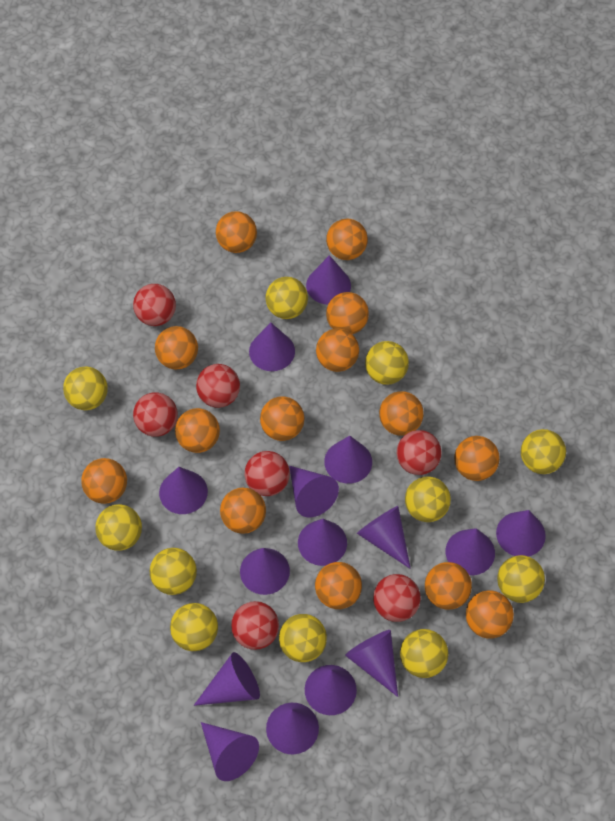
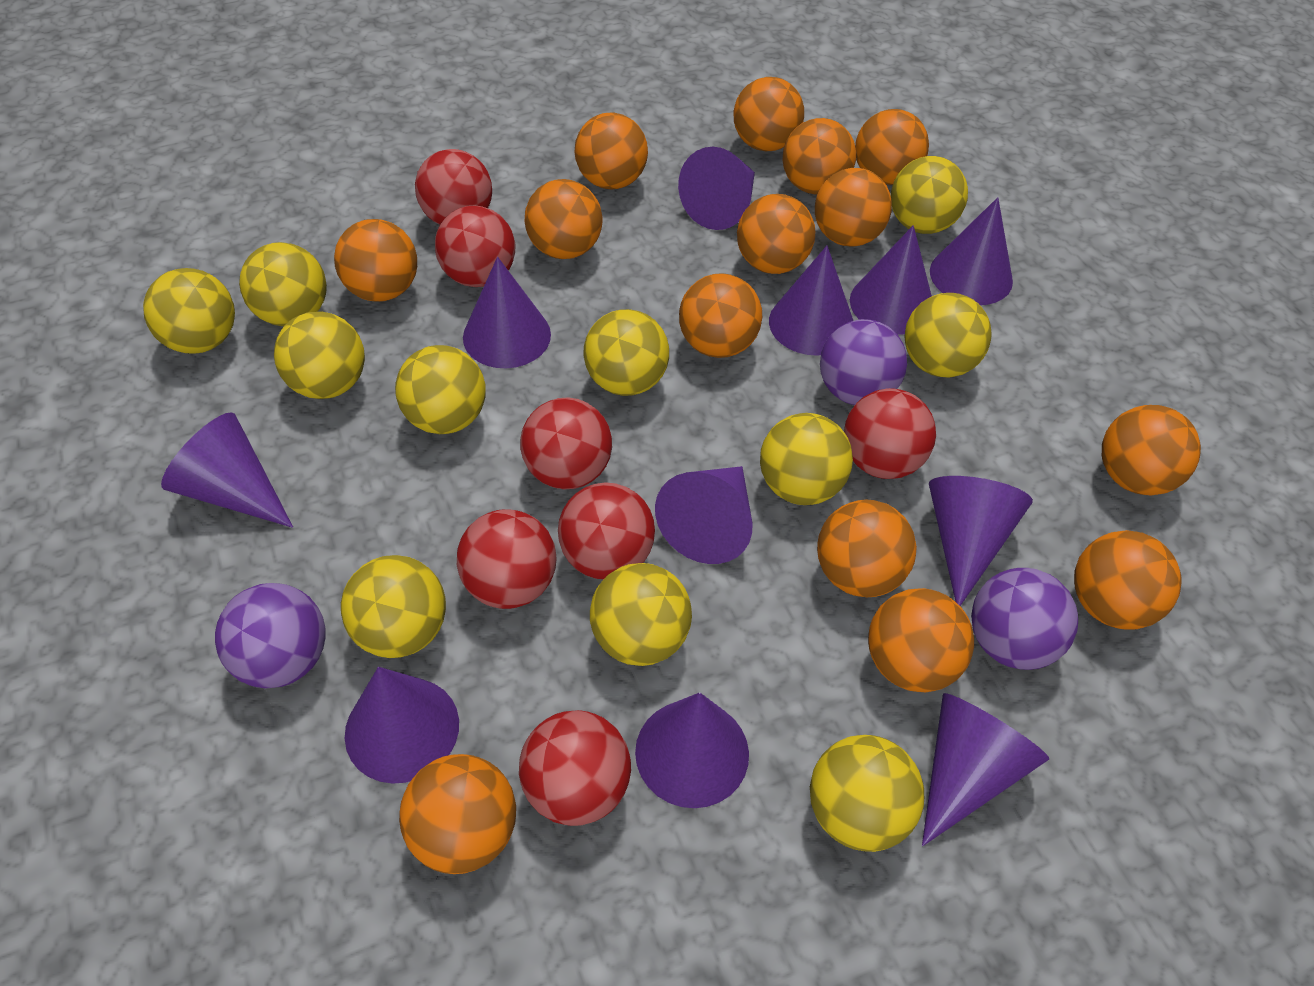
purple ball: none = 0 -> [215,583,326,689] [820,319,907,405] [971,568,1078,670] = 3
purple cone: [159,467,208,514] [194,652,260,706] [201,722,259,781] [240,548,290,595] [249,323,295,371] [266,703,319,754] [289,466,339,518] [298,519,347,566] [305,665,357,715] [306,255,351,304] [324,436,372,483] [345,630,398,697] [357,506,411,569] [446,528,495,575] [496,510,546,557] = 15 -> [161,412,293,528] [345,667,459,784] [463,257,551,368] [635,692,749,808] [655,466,752,564] [678,147,755,230] [769,246,853,356] [850,225,932,334] [922,693,1049,846] [929,476,1033,606] [930,197,1013,305] = 11

